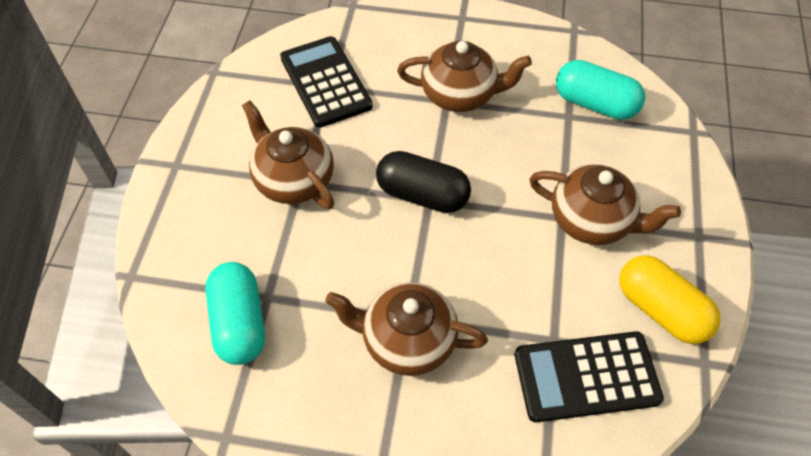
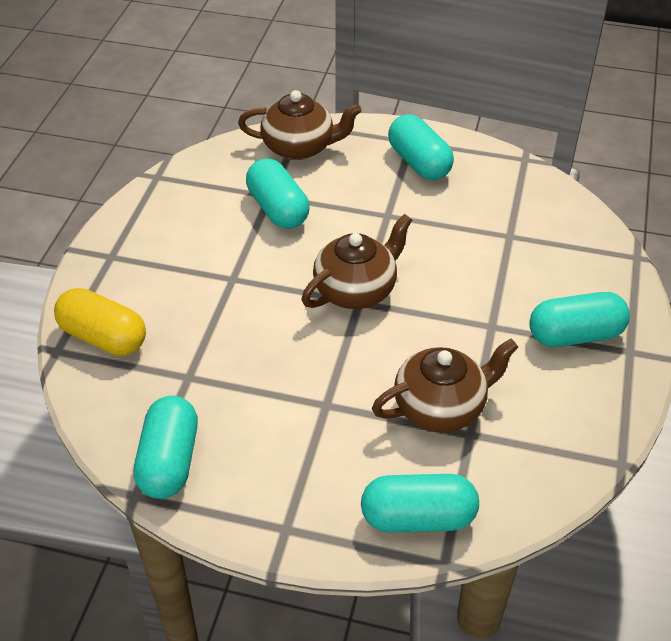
black calculator: [280,36,373,128] [515,331,664,422] = 2 -> none = 0
black capsule: [376,151,471,213] = 1 -> none = 0
brown teapot: [242,101,334,210] [325,282,488,376] [397,41,532,112] [529,164,681,245] = 4 -> [238,90,362,160] [302,214,412,309] [372,339,518,433] = 3
turquoise capsule: [205,262,265,365] [556,60,645,120] = 2 -> [134,396,198,499] [246,158,309,229] [361,474,479,532] [388,114,454,180] [529,292,630,347] = 5

